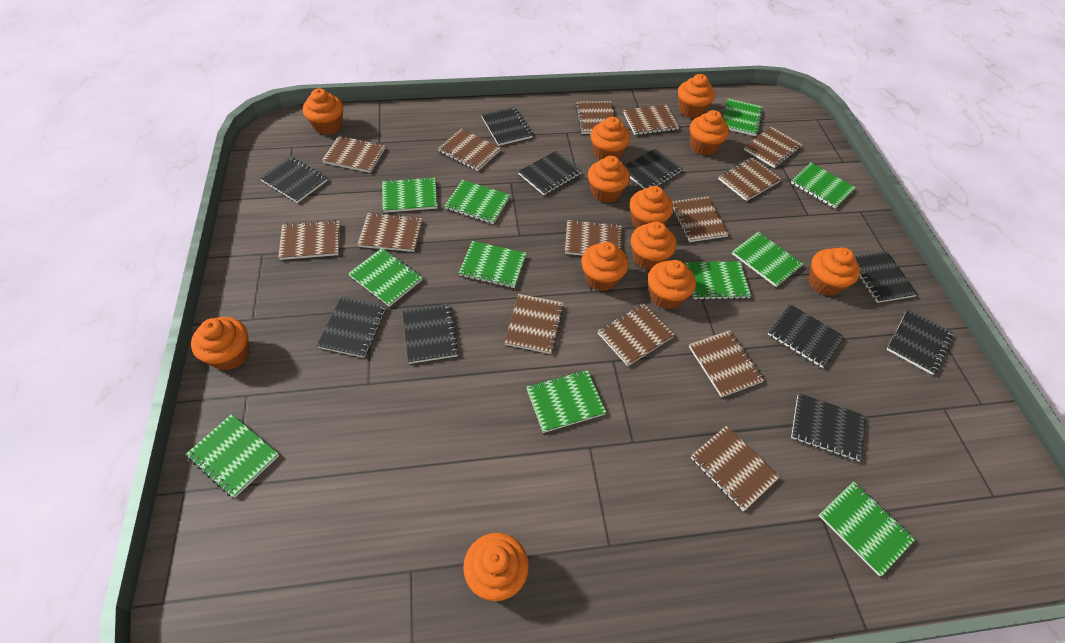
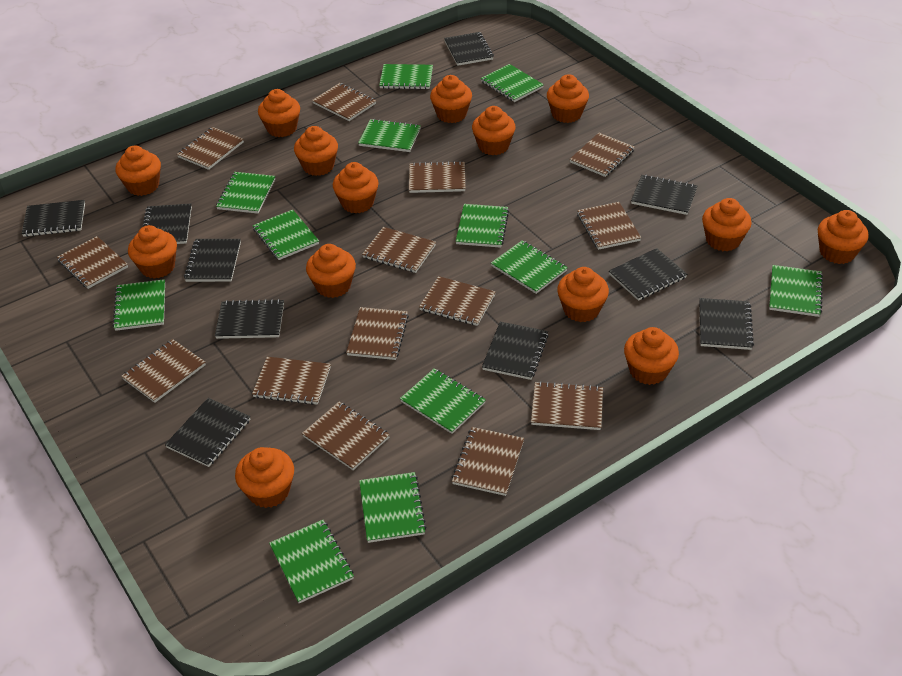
green notebook: [186,414,279,498] [348,248,423,307] [382,177,438,213] [445,180,510,224] [459,241,526,288] [526,370,607,433] [685,261,751,300] [723,99,763,136] [732,231,803,287] [791,163,856,209] [818,481,916,576] = 11 -> [113,279,165,331] [216,172,275,214] [253,210,319,260] [269,520,354,603] [358,119,421,152] [359,472,427,543] [379,64,433,89] [400,368,486,434] [456,204,509,248] [481,64,544,102] [491,240,568,294] [769,265,823,317] = 12
orange cupcake: [191,317,249,370] [303,88,343,135] [463,533,529,601] [581,242,629,291] [588,156,630,203] [591,117,631,160] [630,186,673,229] [631,222,677,270] [648,260,696,309] [678,74,715,118] [690,110,729,156] [809,247,860,296] = 12 -> [115,145,161,196] [128,225,177,279] [235,447,294,508] [258,89,300,137] [294,126,338,176] [306,244,356,298] [333,162,379,213] [430,75,472,123] [472,106,515,155] [547,74,589,123] [557,267,609,322] [624,327,679,385] [702,198,752,251] [818,210,869,264] = 14

